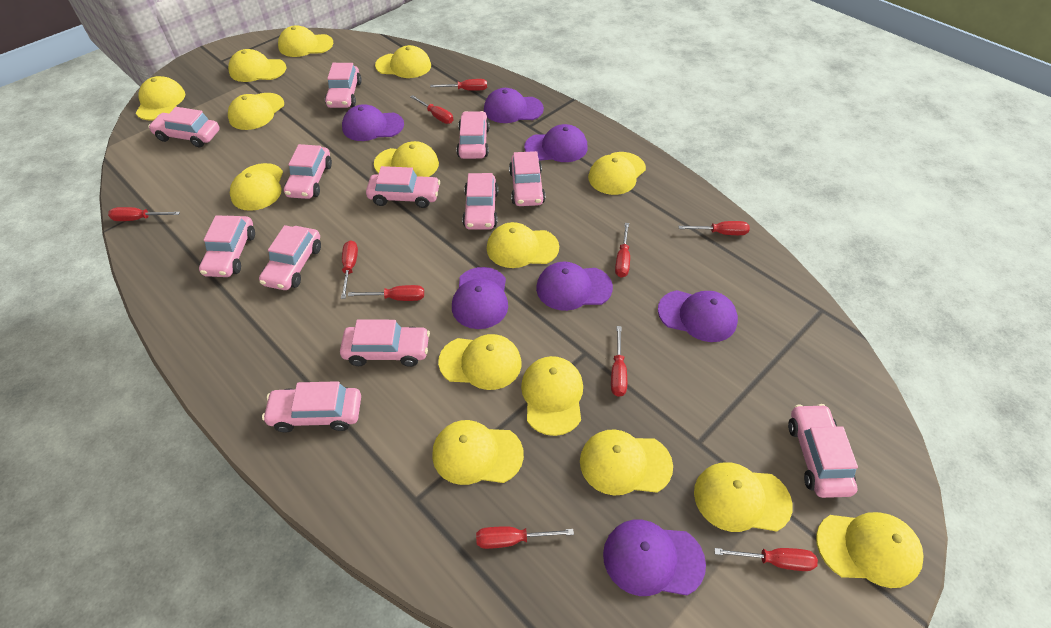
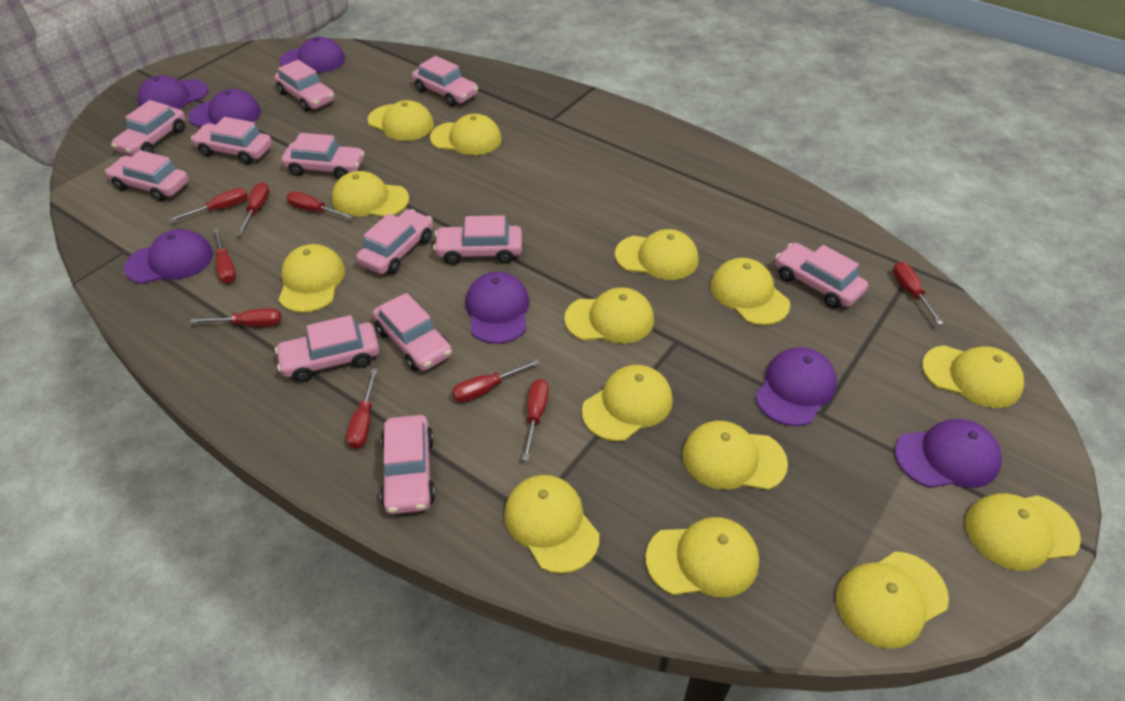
red screwdriver: [108,207,180,221] [341,240,358,299] [348,285,424,301] [410,95,453,124] [430,79,487,91] [476,526,574,549] [611,326,627,397] [615,223,630,278] [679,221,750,235] [714,548,818,571] = 10 -> [169,188,248,222] [190,308,281,327] [213,228,236,283] [237,182,270,236] [286,191,354,219] [346,369,378,449] [452,359,540,403] [522,379,549,461] [893,262,944,325] = 9
yellow cap: [136,76,185,121] [228,49,287,82] [228,93,284,130] [230,163,283,211] [278,25,333,57] [374,141,439,177] [375,45,431,78] [432,420,524,485] [438,334,522,390] [487,222,559,268] [521,356,583,436] [580,429,673,495] [588,152,646,195] [694,463,793,532] [816,512,923,588] = 15 -> [279,244,345,313] [332,171,409,217] [368,100,434,141] [430,114,502,155] [504,475,599,574] [564,287,654,344] [582,365,673,441] [615,229,699,280] [646,517,759,598] [682,421,788,490] [710,258,790,325] [836,551,949,649] [922,345,1024,408] [965,493,1081,571] = 14

